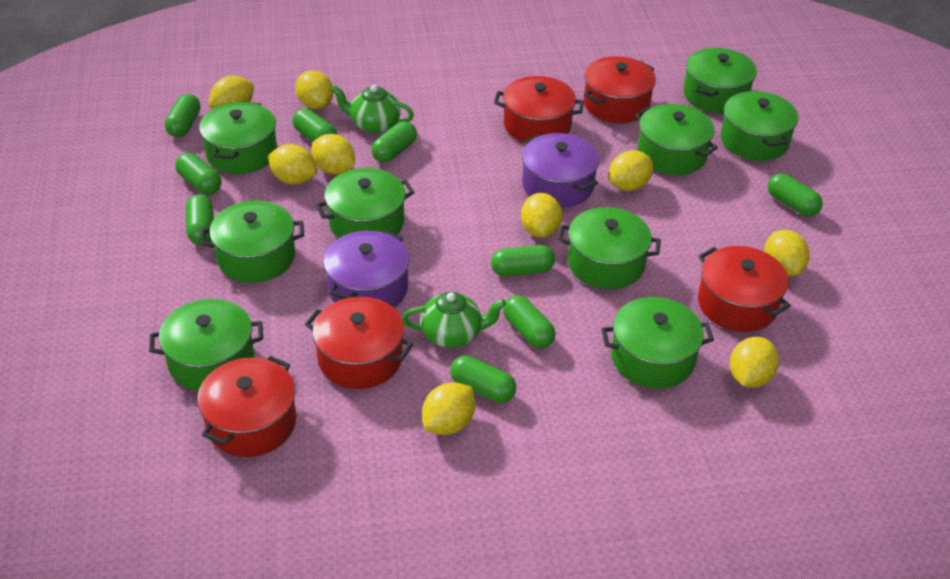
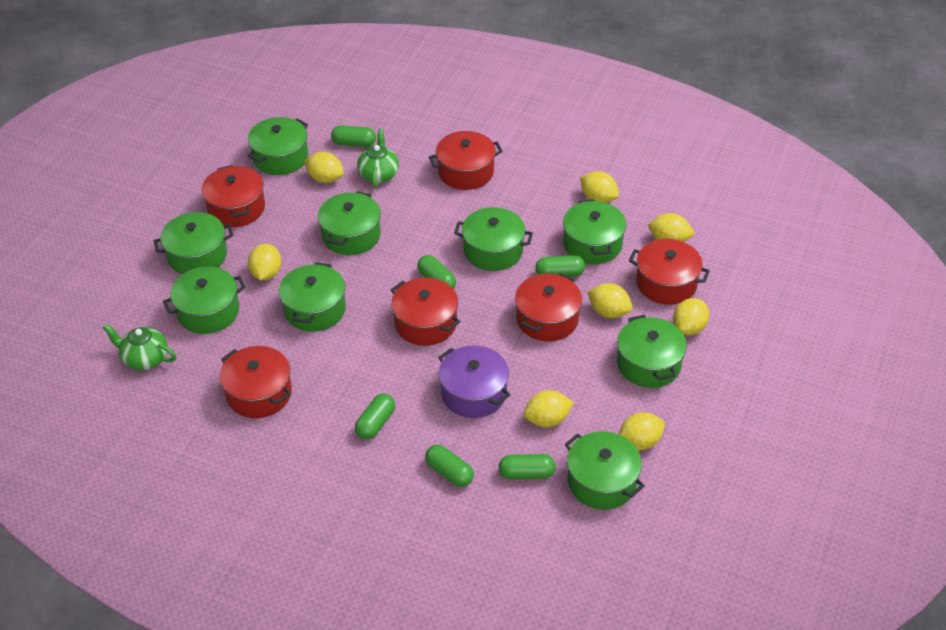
green capsule: [165,94,201,137] [175,153,221,194] [186,195,214,245] [292,109,337,142] [371,121,417,162] [450,356,516,403] [491,245,555,277] [503,295,556,348] [768,174,823,216] = 9 -> [331,125,376,147] [355,394,395,439] [417,255,456,289] [425,445,474,487] [498,454,556,480] [535,255,585,277] = 6
purple pot: [323,230,410,308] [522,133,599,208] = 2 -> [438,346,510,418] = 1
red pot: [197,356,297,457] [305,297,413,389] [494,76,584,142] [584,56,656,123] [698,246,791,332] = 5 -> [202,165,265,227] [220,346,292,418] [391,278,460,346] [429,131,503,190] [515,273,582,341] [629,239,710,305] = 6
yellow lemon: [208,76,254,109] [267,144,317,185] [295,70,334,109] [311,134,355,175] [422,382,475,435] [521,193,562,238] [608,150,653,191] [730,337,779,388] [764,230,810,276] = 9 -> [248,244,282,280] [304,152,344,183] [523,390,574,427] [580,171,619,203] [587,283,633,318] [619,412,665,450] [648,213,695,242] [673,298,709,335] = 8

